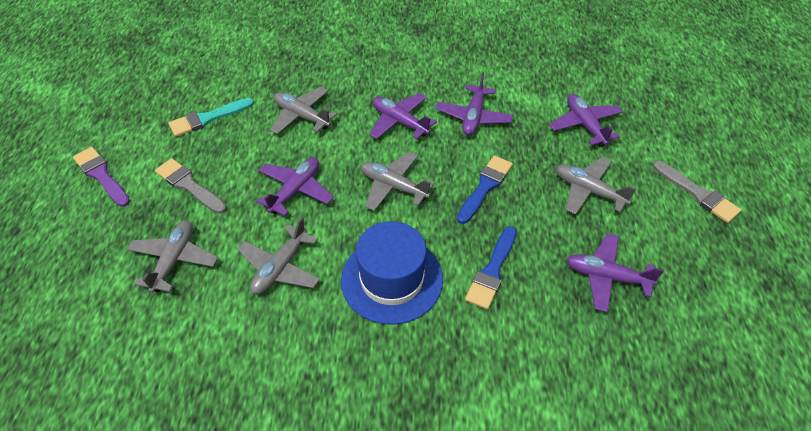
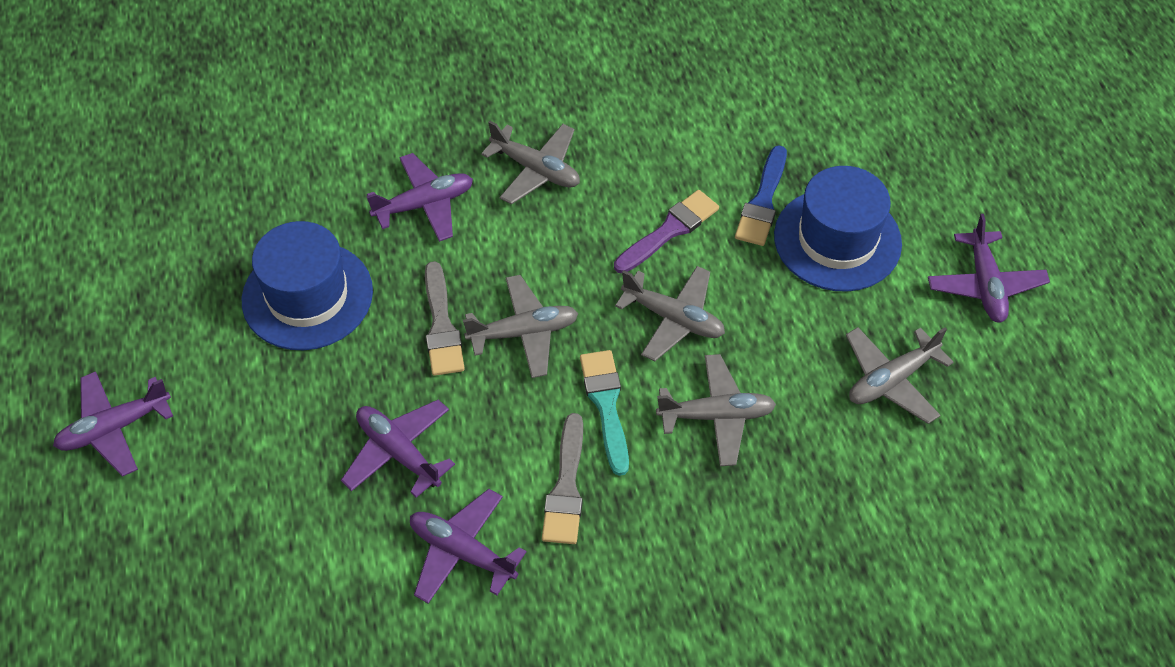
blue brush: [457,155,513,224] [465,226,517,309] = 2 -> [735,145,787,246] = 1
blue hat: [341,221,443,325] = 1 -> [242,221,373,350] [774,166,902,292] = 2

